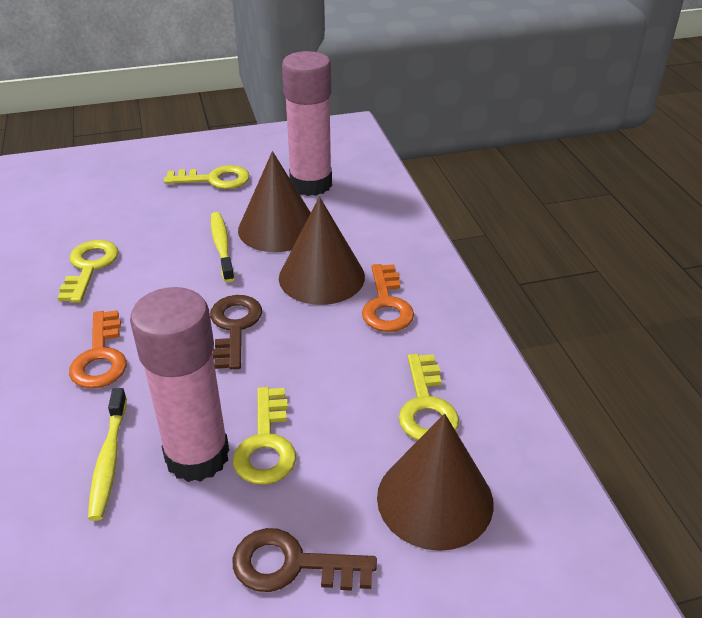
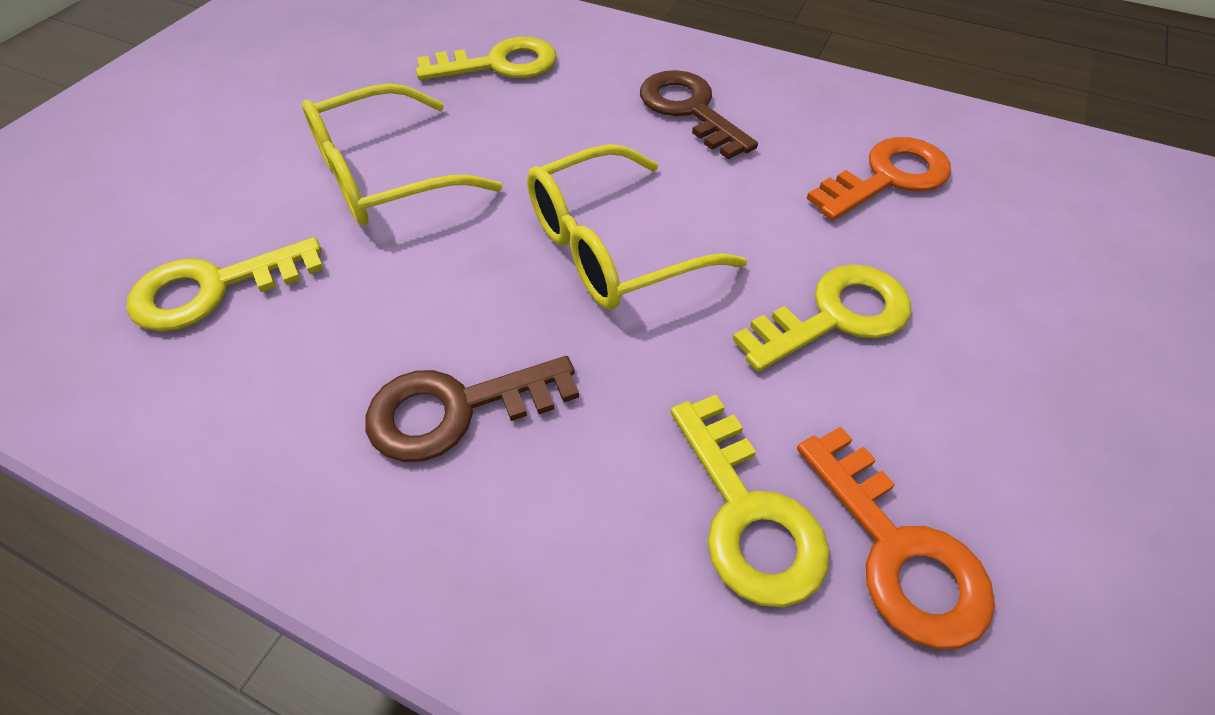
brown cone: [238,151,311,252] [279,197,365,305] [377,414,494,551] = 3 -> none = 0
pink glue stick: [130,287,229,482] [282,51,332,196] = 2 -> none = 0
yellow glasses: none = 0 -> [302,83,502,226] [527,144,747,310] = 2
yellow toothbrush: [88,388,127,521] [211,212,234,282] = 2 -> none = 0

